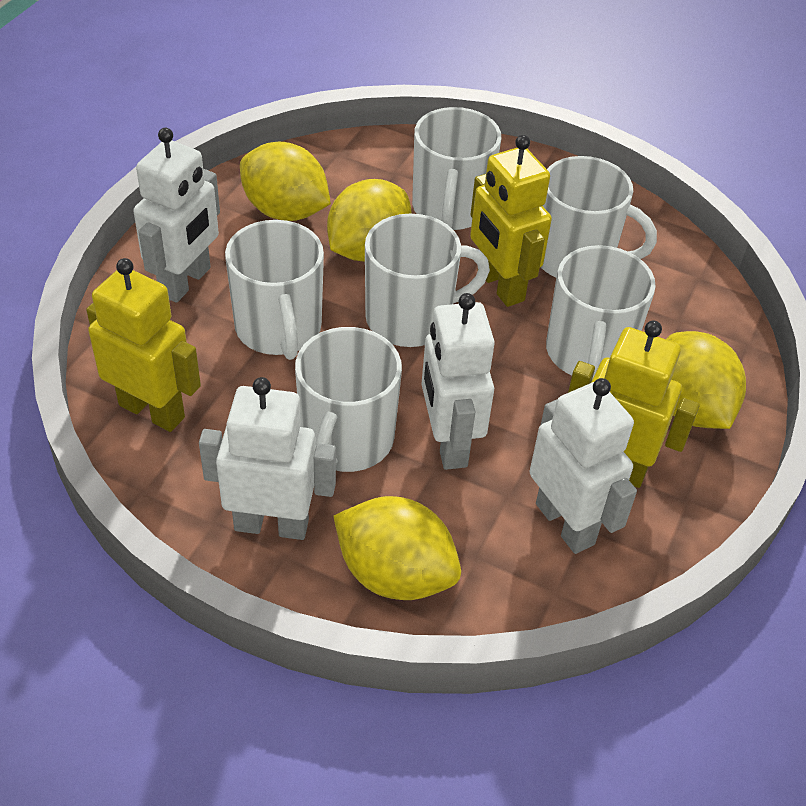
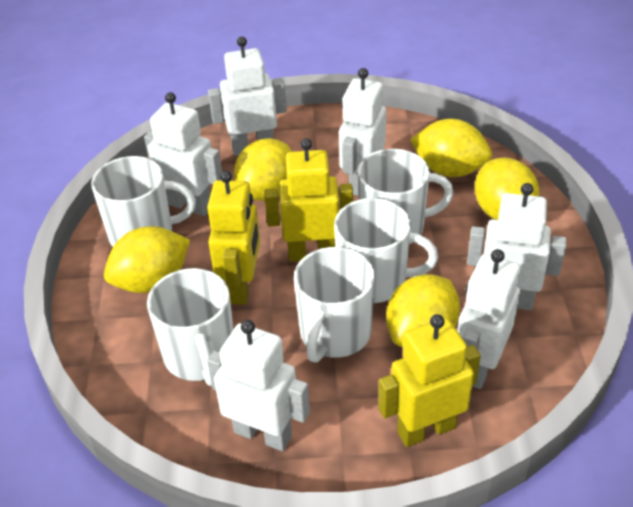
white mug: [225,220,324,360] [295,327,402,472] [365,214,490,347] [412,107,502,230] [541,156,657,278] [546,245,656,377] = 6 -> [91,156,196,247] [147,268,234,386] [294,247,375,363] [334,198,438,303] [357,149,454,244] = 5
white robot: [133,128,220,303] [199,377,336,540] [421,293,495,470] [530,378,637,554] = 4 -> [144,92,222,216] [207,320,310,451] [208,37,287,156] [339,68,386,196] [457,249,520,389] [467,183,567,310] = 6
yellow lemon: [240,142,331,221] [327,179,412,262] [334,496,461,600] [666,331,746,429] = 4 -> [104,226,190,293] [234,138,292,201] [386,274,460,347] [410,119,492,177] [475,157,540,220] = 5

